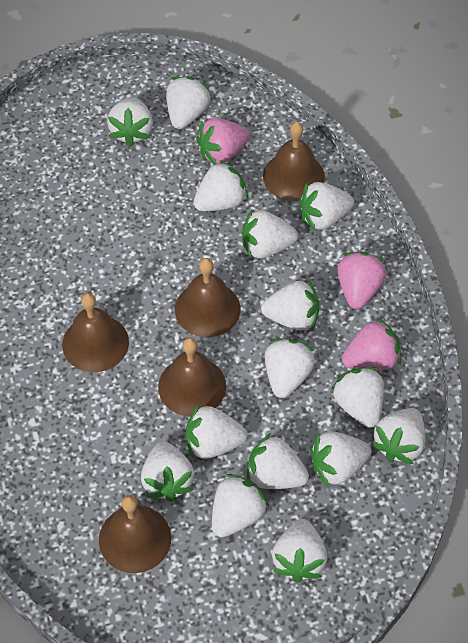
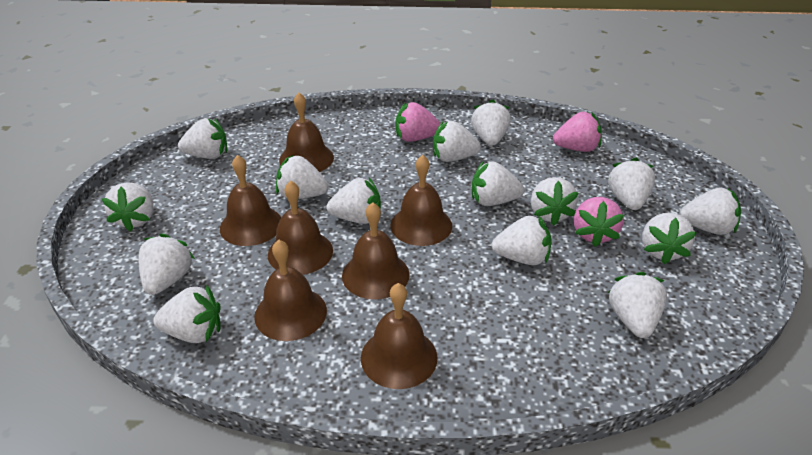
brown bell: [62,293,129,372] [99,495,171,573] [158,337,226,417] [175,258,240,337] [263,122,325,201] = 5 -> [220,155,281,246] [254,240,327,341] [268,181,333,275] [279,93,334,172] [342,202,410,299] [361,283,437,389] [390,155,452,246] = 7

